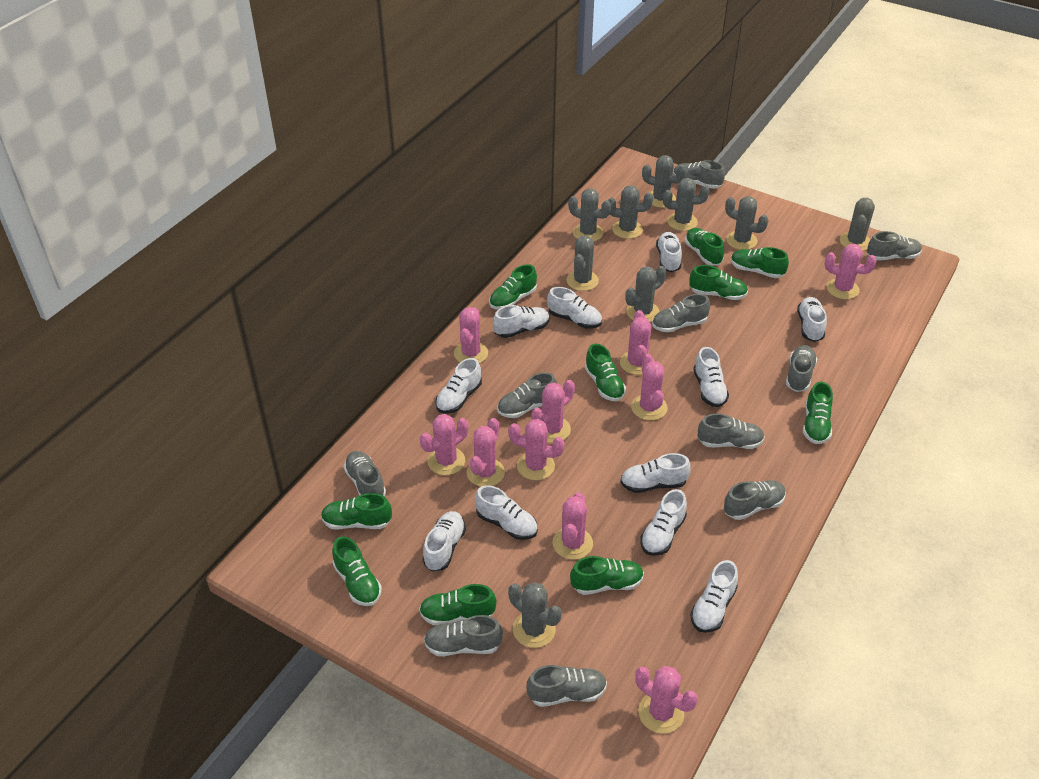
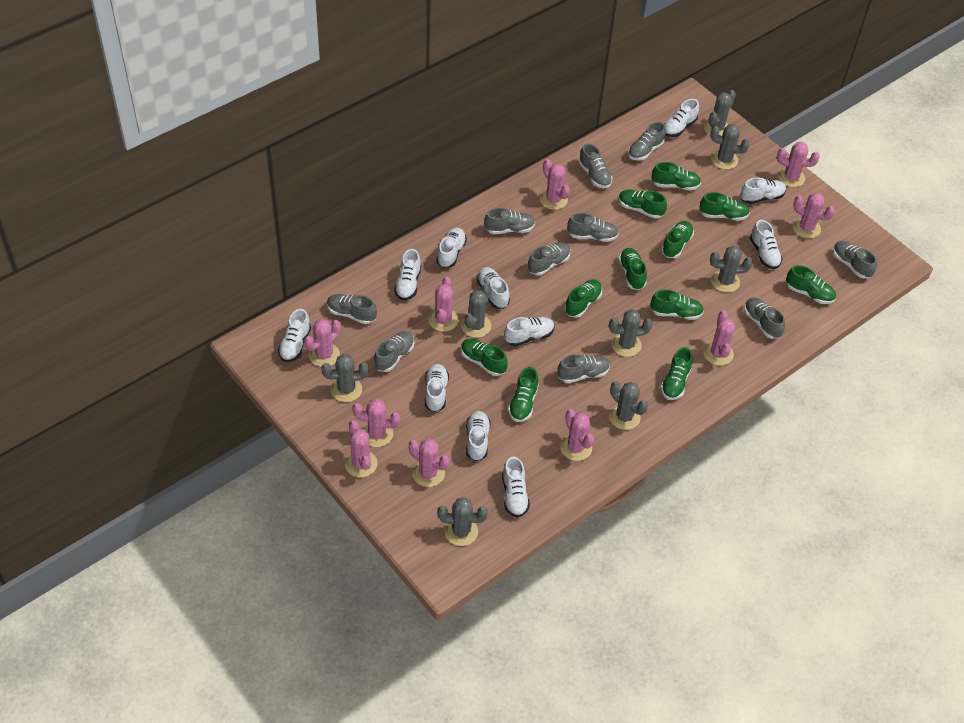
green shoe: [321,493,392,530] [332,536,382,606] [419,584,496,625] [489,264,537,310] [570,556,644,595] [585,344,626,401] [685,228,724,265] [689,265,748,300] [731,247,789,278] [803,382,833,444] = 10 -> [461,339,508,376] [508,367,539,422] [564,280,602,317] [618,248,647,290] [619,189,667,219] [650,289,704,320] [652,162,701,190] [661,221,694,258] [661,347,693,400] [699,192,750,221] [786,265,836,304] = 11
grey cactus: [508,582,562,648] [566,236,599,291] [568,189,611,241] [608,185,653,239] [625,266,666,322] [642,155,687,208] [663,178,710,231] [725,196,769,250] [840,198,875,251] = 9 -> [321,354,369,402] [437,497,488,546] [461,284,491,338] [609,309,653,357] [609,381,648,430] [704,90,736,136] [710,124,750,169] [710,246,753,293] = 8

